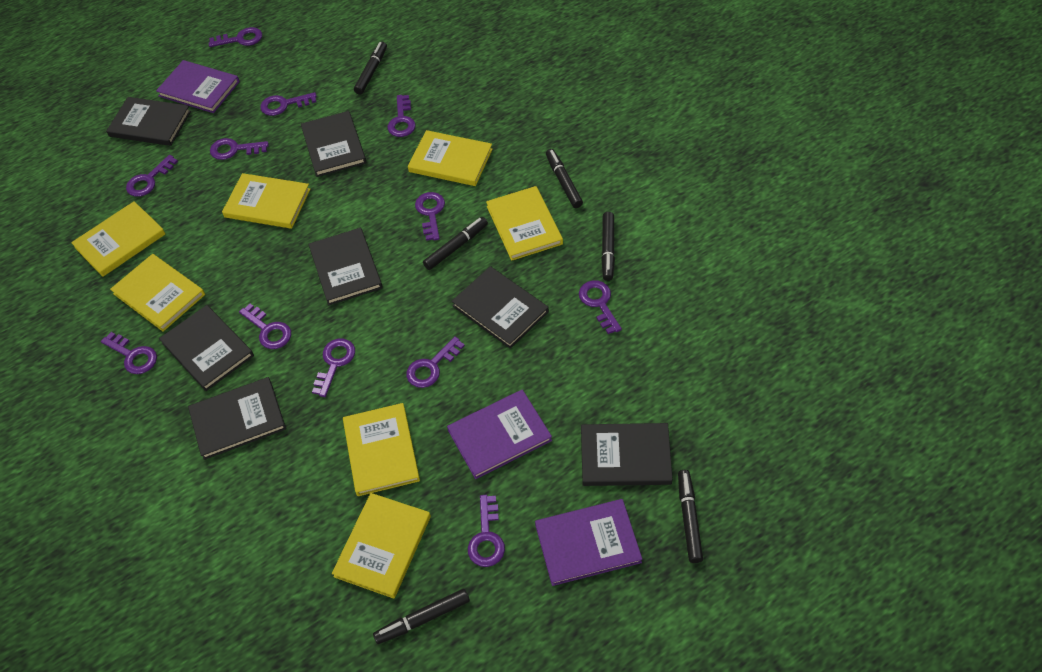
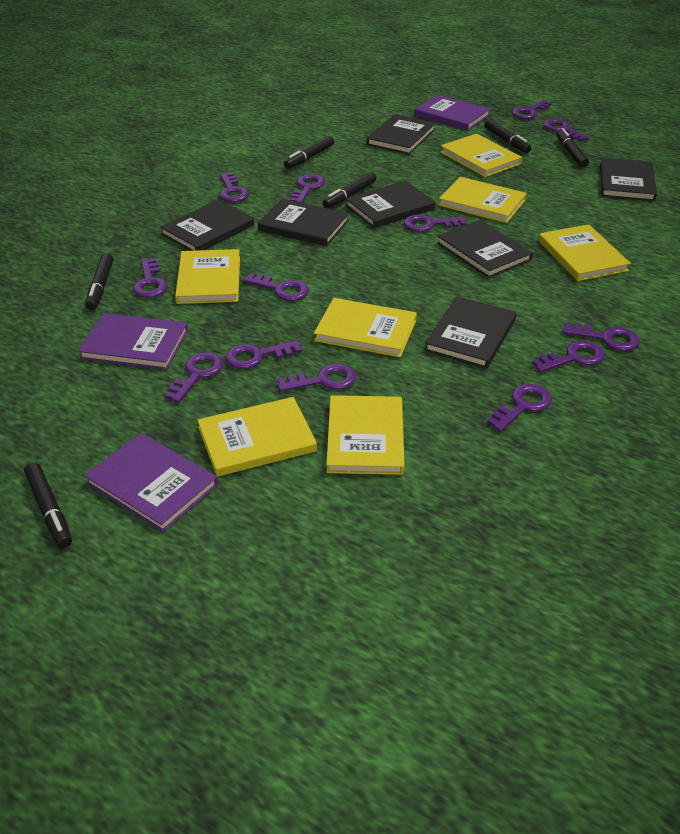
purple key: [101,332,157,374] [126,155,178,197] [209,27,262,47] [210,138,269,160] [239,304,291,349] [260,92,317,116] [312,339,355,397] [388,95,416,137] [406,336,465,388] [415,192,445,241] [468,495,505,567] [579,280,622,334] = 12 -> [133,258,167,298] [165,352,223,403] [220,173,249,202] [225,340,302,369] [243,273,309,301] [278,364,356,392] [290,174,325,203] [404,215,467,232] [487,384,552,432] [512,100,552,119] [532,341,605,373] [544,119,589,142] [562,322,640,351] = 13

